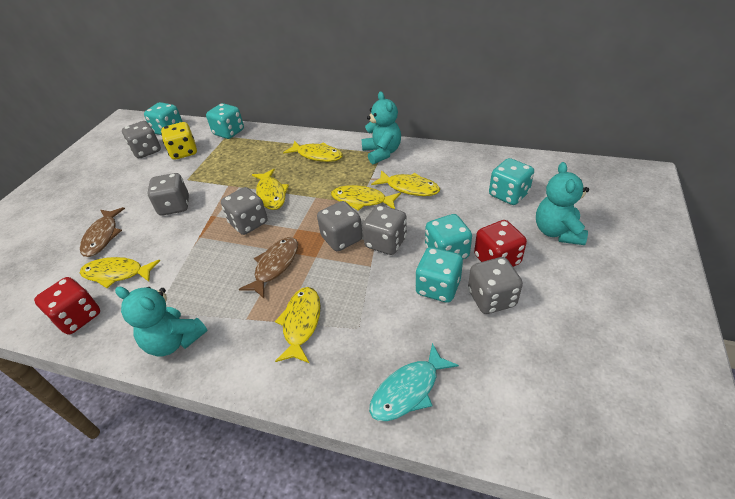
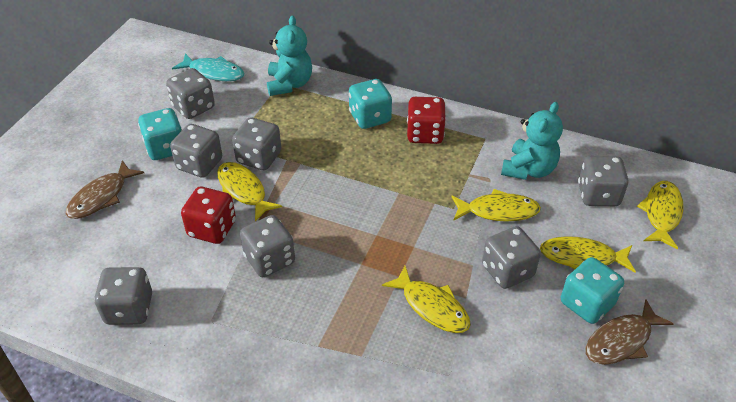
grey dice: [122,121,161,158] [148,173,189,216] [221,187,267,235] [317,201,363,251] [362,205,407,255] [468,257,523,314] = 6 -> [94,267,152,325] [166,68,215,119] [170,124,222,178] [232,118,281,170] [240,215,295,277] [482,226,541,289] [578,156,629,206] = 7
turquoise dice: [144,102,183,135] [206,103,244,139] [415,247,463,303] [425,214,472,259] [489,158,534,205] = 5 -> [138,108,182,160] [349,79,392,129] [561,257,624,324] = 3
turquoise teddy bear: [115,286,208,357] [361,91,401,164] [536,162,589,245] = 3 -> [267,15,312,96] [501,102,563,180] = 2
yellow dice: [161,122,197,160] = 1 -> none = 0
yellow fish: [80,257,160,288] [252,169,289,210] [275,287,321,363] [283,141,343,162] [331,185,401,211] [371,170,440,196] = 6 -> [217,162,282,222] [382,266,471,333] [451,189,541,222] [540,236,636,272] [637,181,684,249] = 5

